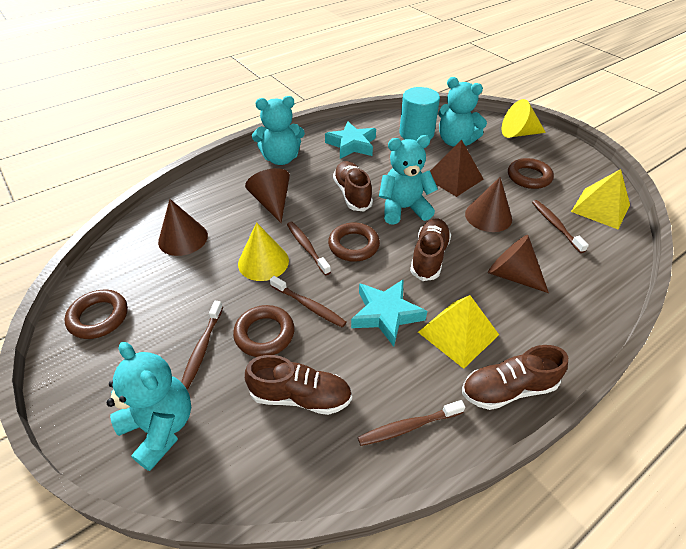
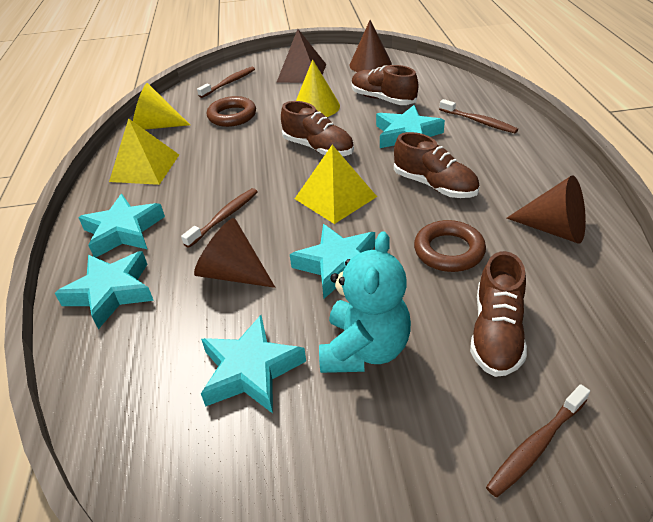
brown cone: [158,199,208,256] [245,168,290,223] [465,177,512,232] [488,235,549,293] = 4 -> [194,218,275,288] [349,20,392,72] [507,175,586,244] = 3
brown ring: [64,290,128,339] [233,305,294,357] [328,222,380,262] [508,158,554,189] = 4 -> [207,96,256,127] [414,220,486,272] = 2
brown toothbrush: [182,301,223,389] [270,276,347,328] [287,222,331,275] [358,400,465,446] [532,200,589,253] = 5 -> [181,188,258,248] [197,67,255,98] [439,99,518,133] [486,384,590,497] = 4
turquoise cylinder: [399,87,440,141] = 1 -> none = 0
turquoise star: [325,121,376,159] [351,279,427,347] = 2 -> [55,251,154,329] [78,194,165,258] [201,315,306,414] [290,224,375,299] [376,105,445,148] = 5
turquoise teddy bear: [106,342,191,471] [252,96,305,165] [379,135,438,225] [438,77,487,146] = 4 -> [319,231,411,373] = 1

